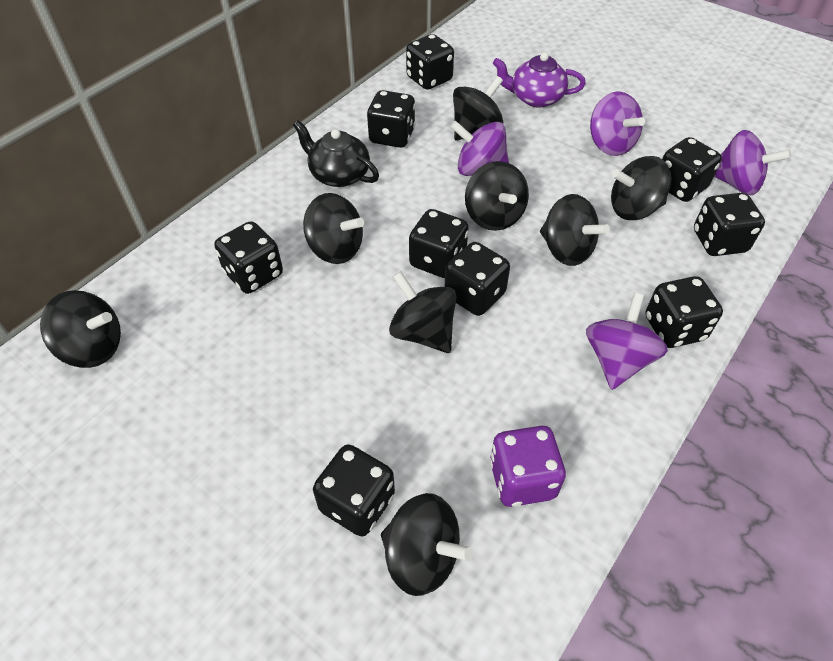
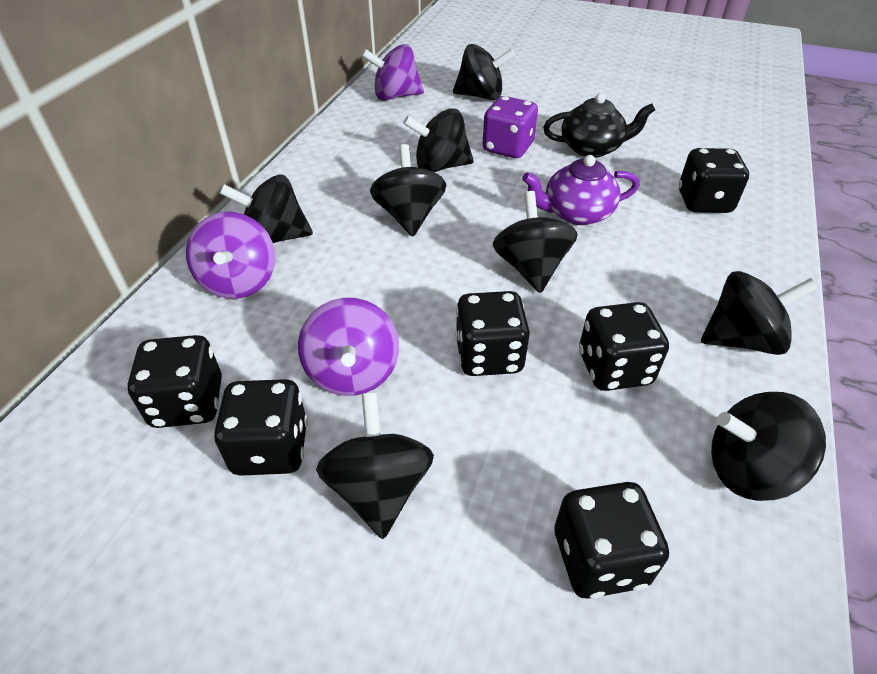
black dice: [215,221,283,294] [313,444,395,536] [367,90,416,148] [406,34,454,90] [409,209,469,278] [444,242,510,316] [646,276,723,348] [662,137,722,202] [694,193,765,256] = 9 -> [127,335,222,428] [214,379,308,476] [455,291,530,376] [555,482,669,599] [579,302,669,391] [678,148,749,213] = 6
purple spinning top: [451,121,509,176] [586,293,668,390] [590,91,645,156] [714,130,791,195] = 4 -> [186,212,275,299] [298,298,399,396] [362,44,424,101] = 3

